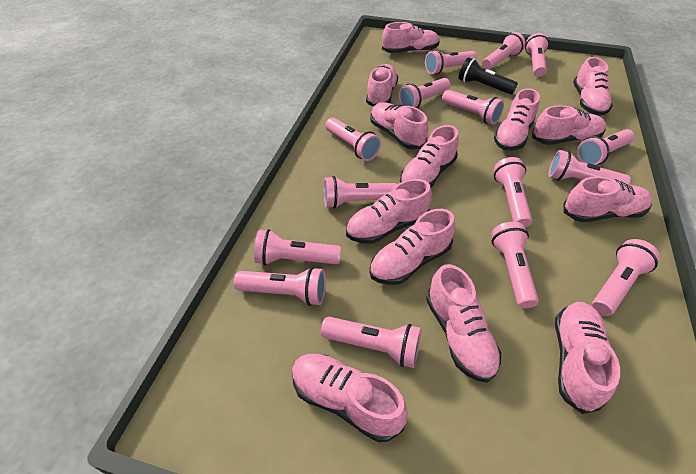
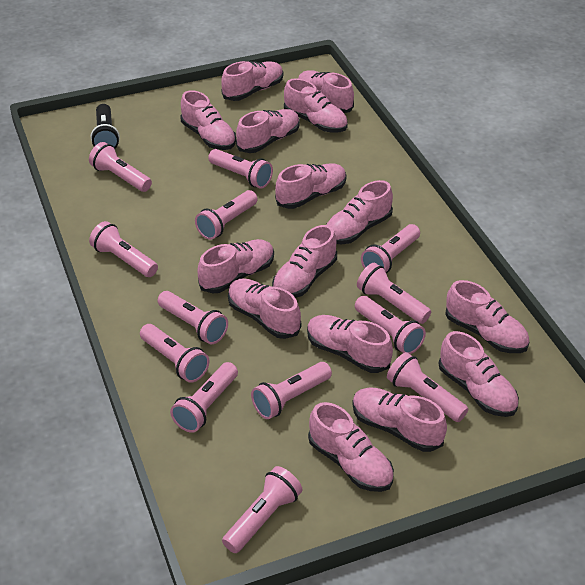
pink flashlight: [234,267,326,306] [254,229,341,265] [321,317,421,368] [324,176,397,209] [326,118,381,161] [398,78,451,108] [425,50,477,75] [442,90,504,125] [482,32,526,70] [491,222,539,308] [494,157,532,227] [525,33,549,77] [549,150,631,185] [577,129,634,165] [592,239,660,316] = 15 -> [89,142,152,192] [89,221,158,277] [140,324,209,383] [158,291,228,344] [170,362,238,433] [195,190,258,240] [208,149,273,188] [222,466,302,553] [251,362,332,419] [355,296,426,354] [357,263,431,324] [361,224,420,273] [387,352,468,422] = 13
pink shoe: [292,354,408,442] [346,179,432,244] [366,64,398,106] [369,209,455,285] [370,102,428,149] [382,22,440,53] [400,125,459,187] [426,264,501,383] [494,88,540,151] [532,105,606,145] [555,302,620,414] [563,176,653,222] [573,57,613,116] = 13 -> [181,90,236,150] [198,239,274,293] [221,61,283,101] [228,278,301,339] [236,109,300,153] [272,225,337,298] [275,163,347,209] [284,78,348,132] [298,70,354,113] [307,315,393,373] [308,402,394,492] [326,180,393,244] [352,387,447,452] [439,331,519,417] [445,280,529,353] = 15

